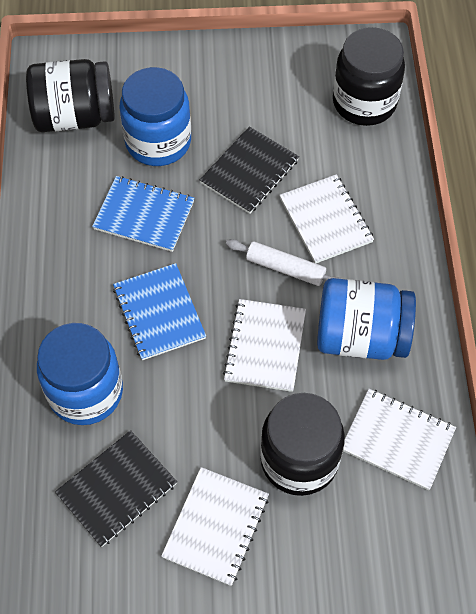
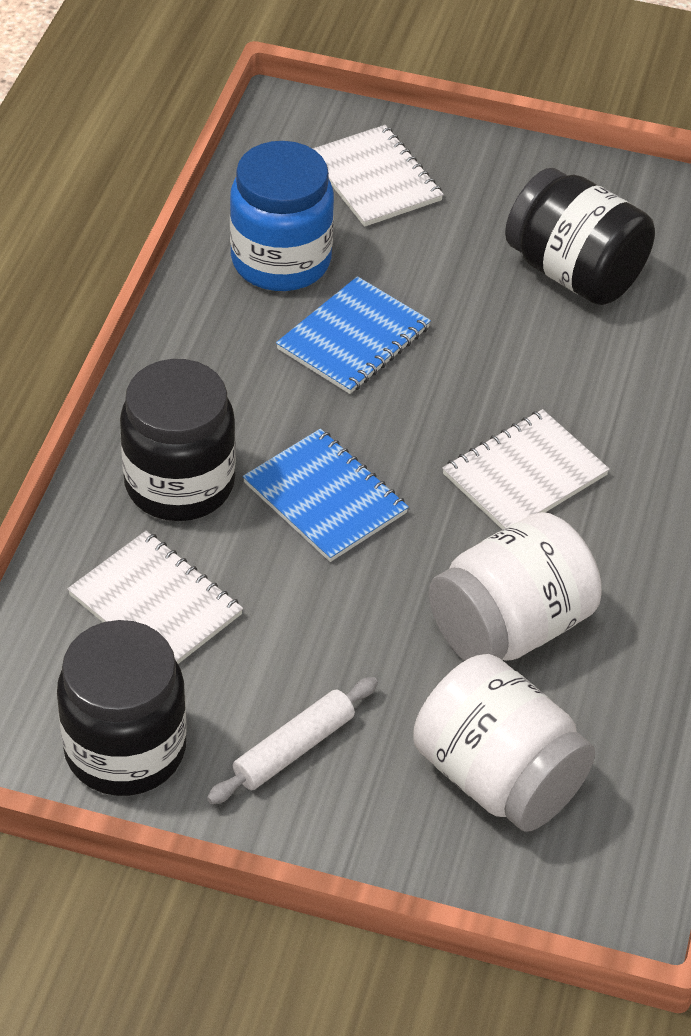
black notebook: [55,430,177,547] [200,126,299,214] = 2 -> none = 0
blue jar: [37,323,123,425] [119,67,191,166] [317,278,416,360] = 3 -> [230,141,334,291] = 1
white jar: none = 0 -> [413,654,595,832] [429,512,602,661] = 2
white notebook: [161,467,269,586] [223,299,306,392] [279,174,374,263] [343,389,456,490] = 4 -> [67,531,243,664] [312,125,444,227] [442,409,610,530] = 3

